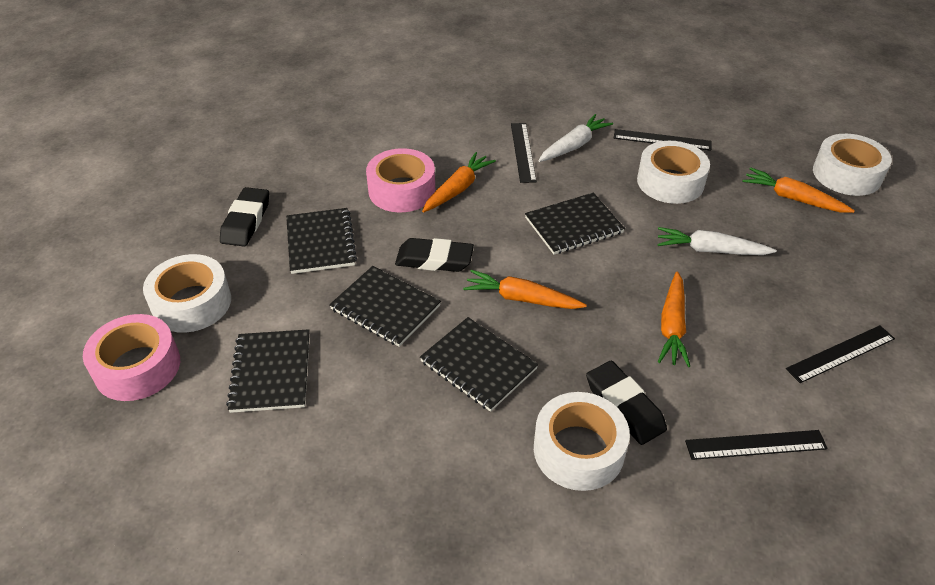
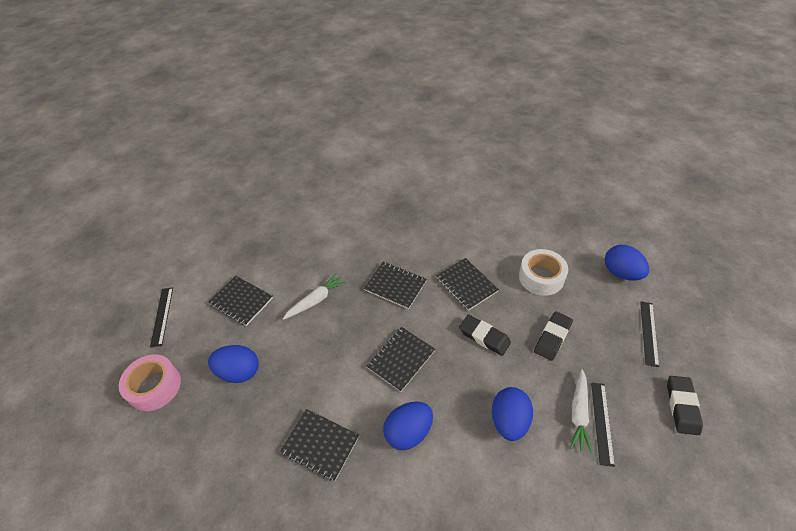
black ruler: [511,123,537,183] [614,129,711,151] [685,430,828,460] [786,325,895,383] = 4 -> [150,287,173,348] [591,382,615,467] [640,301,659,367] = 3
blue egg: none = 0 -> [208,345,259,383] [383,401,433,450] [492,387,533,441] [605,245,649,281] = 4
orange carrot: [422,152,496,213] [463,270,587,309] [658,271,690,367] [742,168,855,213] = 4 -> none = 0
pink tape: [83,314,180,401] [366,148,435,212] = 2 -> [119,354,181,411] = 1
white tape: [143,254,231,333] [534,392,630,491] [637,141,710,204] [813,134,892,196] = 4 -> [519,249,568,296] = 1

